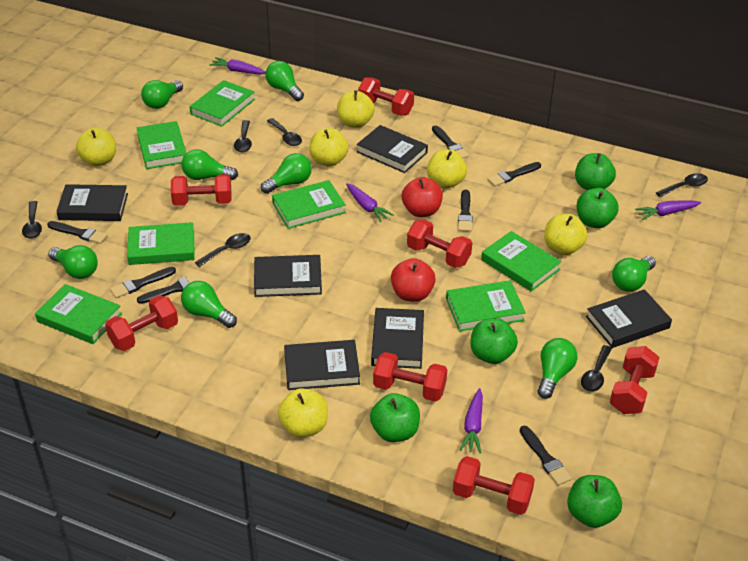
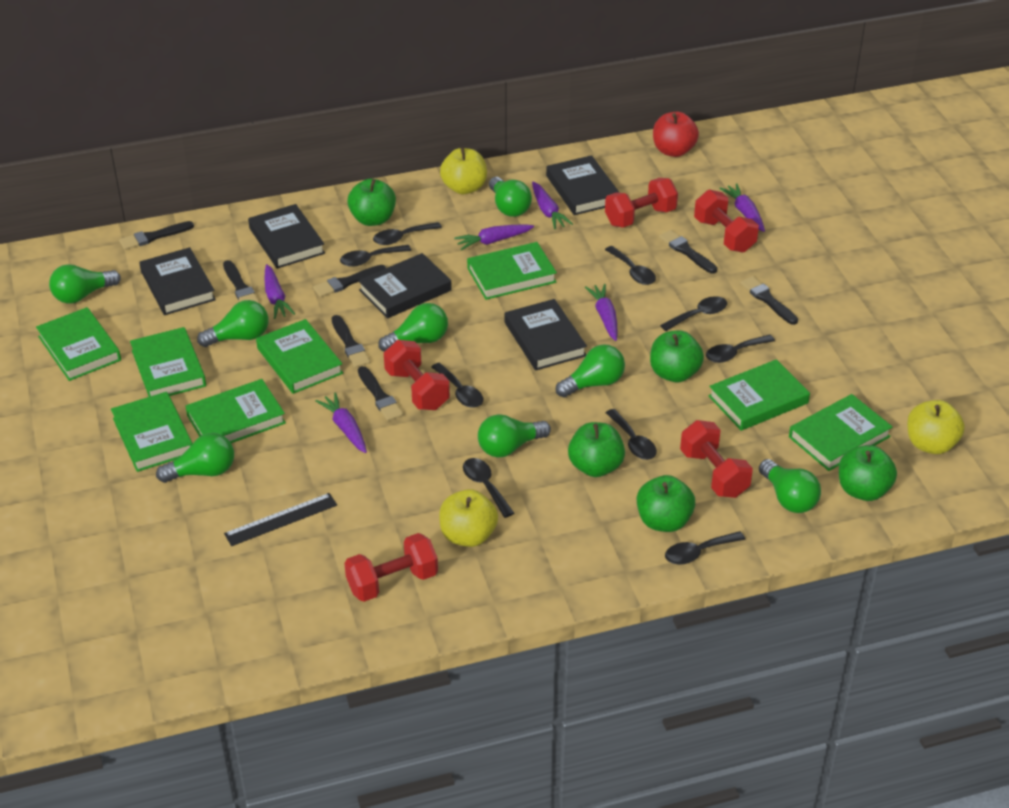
black book: [56,184,128,221] [254,255,322,297] [284,340,360,390] [357,125,428,173] [371,308,424,369] [586,289,672,348] = 6 -> [139,247,216,315] [248,204,325,269] [358,253,452,319] [505,299,587,370] [546,155,620,215] = 5
black ruler: none = 0 -> [224,493,337,546] = 1
black spoon: [22,201,42,239] [195,233,250,267] [234,120,252,152] [267,118,302,146] [581,345,612,392] [656,173,708,197] = 6 -> [340,245,411,267] [373,222,442,245] [431,363,483,408] [463,458,514,518] [605,246,656,285] [606,409,657,460] [660,296,727,331] [665,531,746,565] [706,335,775,363] = 9
green book: [35,284,122,344] [127,222,195,265] [137,121,186,169] [190,80,255,127] [272,180,346,229] [446,281,526,332] [481,231,562,292] = 7 -> [36,307,121,381] [111,392,193,472] [130,327,206,397] [185,379,286,443] [256,319,343,394] [467,242,557,300] [708,359,810,431] [789,394,893,471] = 8
purple carrot: [209,57,266,74] [346,183,394,222] [460,388,483,453] [635,200,701,220] = 4 -> [265,264,295,319] [315,392,367,453] [454,224,534,250] [532,182,573,229] [585,284,618,341] [719,183,765,232] = 6
red apple: [391,258,436,302] [402,177,443,217] = 2 -> [653,112,699,157] = 1
red dumbbell: [105,295,178,351] [171,174,232,206] [358,77,414,116] [373,352,447,402] [407,219,472,268] [453,456,535,515] [610,346,659,414] = 7 -> [344,533,438,602] [384,340,450,410] [605,178,678,227] [680,420,753,498] [694,190,759,253] = 5
yellow apple: [76,128,116,166] [278,388,328,437] [309,128,349,167] [337,90,375,128] [427,150,467,189] [544,214,587,255] = 6 -> [439,489,498,547] [440,148,487,194] [907,400,965,454] = 3

